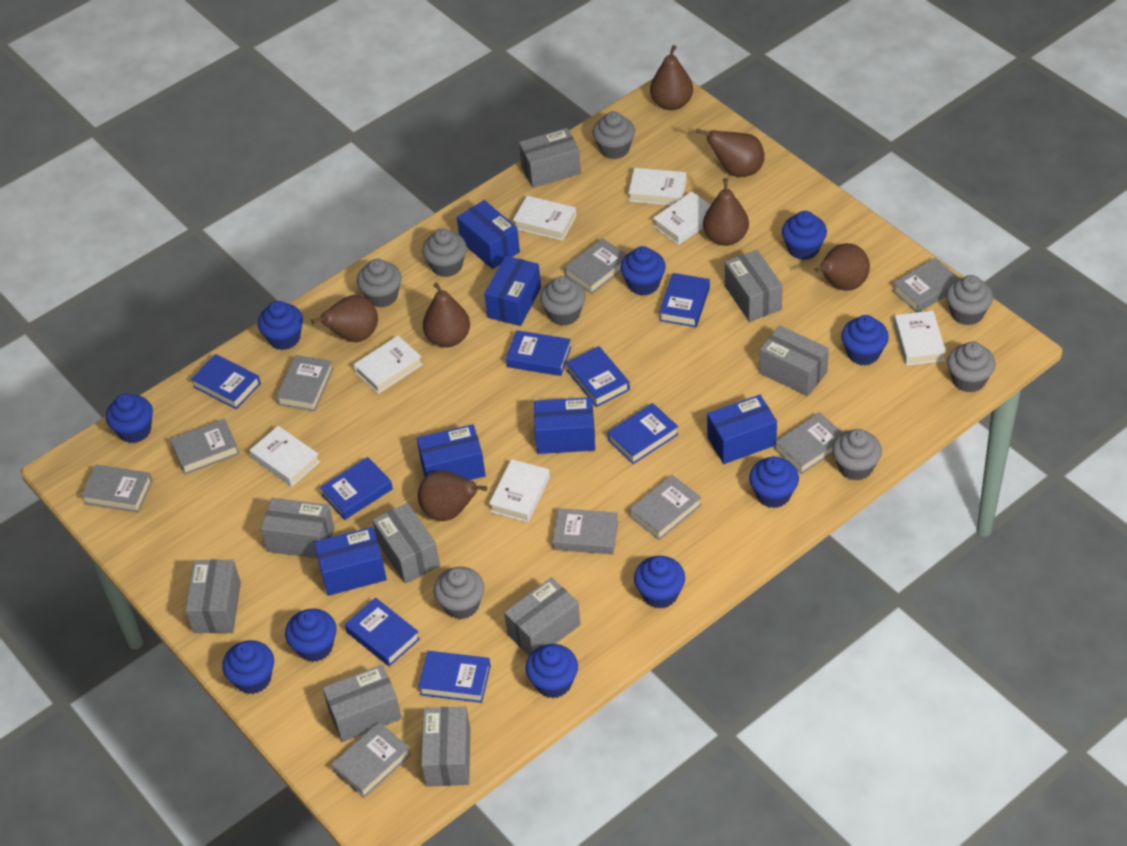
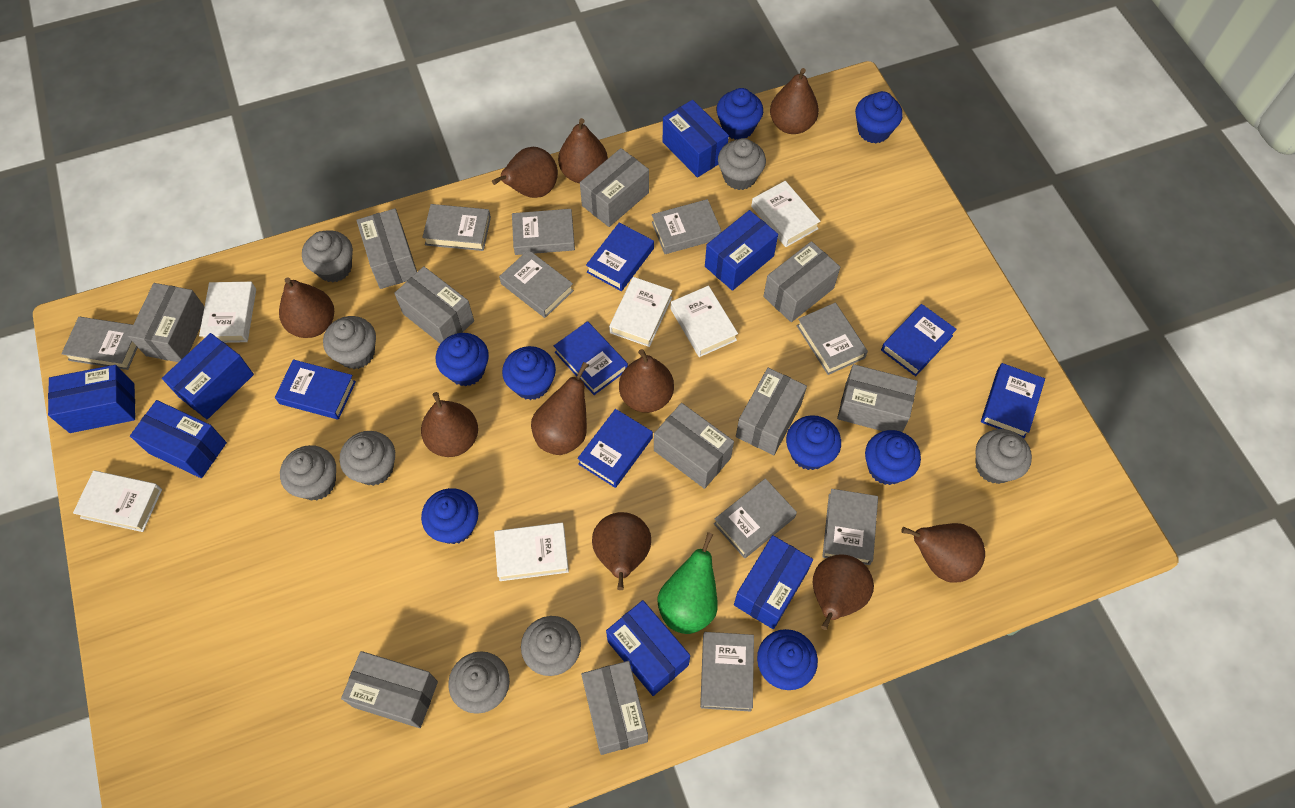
blue book: [191,354,261,409] [320,457,393,520] [345,598,420,667] [418,651,491,703] [506,330,571,376] [566,346,630,407] [608,403,679,464] [659,273,710,327] = 8 -> [275,359,356,420] [554,321,628,395] [577,409,653,488] [586,223,654,291] [881,304,957,376] [981,363,1045,438] = 6
blue box: [314,527,387,596] [417,424,486,480] [457,200,520,269] [484,256,541,326] [534,397,595,454] [707,395,777,464] = 6 -> [48,365,135,433] [130,400,227,478] [162,333,254,419] [606,600,690,696] [663,100,729,178] [705,210,778,291] [734,535,813,629] = 7
blue cupcake: [106,393,153,443] [222,640,274,694] [258,301,303,350] [285,609,337,662] [525,644,578,698] [620,246,666,296] [634,556,685,609] [749,456,799,508] [782,211,827,260] [841,315,889,365] = 10 -> [421,488,478,544] [436,333,489,386] [502,346,556,400] [717,88,763,140] [757,629,818,690] [786,415,841,470] [855,91,903,143] [865,430,921,485] = 8
brown pear: [311,295,378,342] [418,470,488,521] [423,283,470,347] [650,45,693,110] [696,128,765,177] [703,178,749,246] [814,243,870,291] = 7 -> [279,277,334,338] [421,392,478,457] [492,147,558,198] [531,362,588,455] [558,118,608,183] [592,512,651,590] [619,349,674,413] [770,68,819,134] [813,554,874,630] [901,523,985,583] = 10
green pear: none = 0 -> [657,532,718,634] = 1
grey box: [185,559,241,633] [261,498,335,559] [322,665,402,742] [372,503,440,584] [421,707,470,787] [504,577,581,656] [519,128,581,188] [725,250,783,322] [759,326,829,396] = 9 -> [128,283,205,362] [341,651,438,728] [357,208,417,289] [394,266,474,344] [580,148,649,227] [581,661,648,755] [654,403,734,489] [736,368,807,455] [763,241,840,322] [837,364,918,432] = 10
white book: [250,426,320,486] [353,336,423,394] [489,459,550,522] [513,196,576,241] [628,168,686,205] [653,191,711,245] [894,311,946,366] = 7 -> [73,470,162,532] [199,282,256,343] [494,522,569,581] [609,277,672,347] [671,286,738,357] [751,181,820,247] = 6

